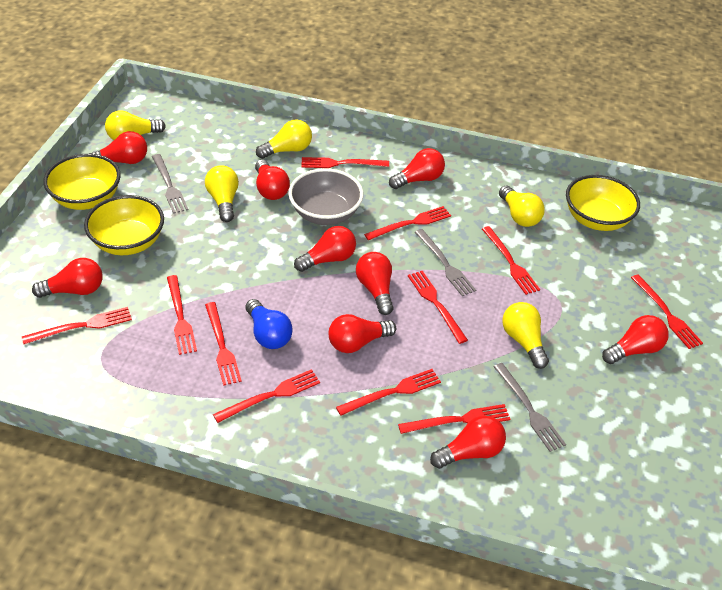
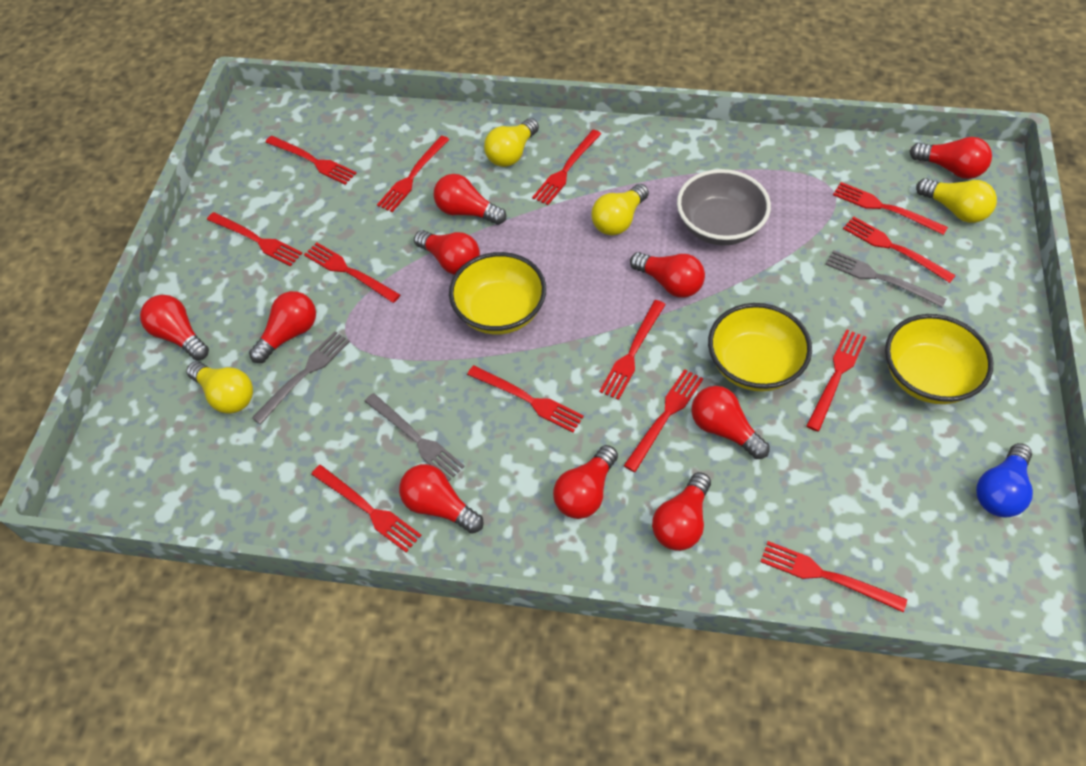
red fork: [22,307,132,344] [167,275,197,355] [205,302,242,386] [213,369,320,423] [301,157,389,168] [336,369,441,416] [364,206,451,240] [398,404,510,434] [408,271,468,344] [482,226,540,295] [631,274,703,349] = 11 -> [207,212,303,266] [265,136,357,185] [304,242,400,303] [311,465,422,552] [377,136,449,212] [467,365,584,433] [532,130,601,205] [600,300,666,400] [624,369,703,472] [760,541,907,612] [806,329,866,432] [833,182,948,235] [843,216,956,283] = 13
red light bulb: [32,258,103,298] [89,131,147,164] [255,160,290,200] [294,226,356,272] [328,314,396,353] [356,252,394,315] [389,148,445,189] [430,415,506,469] [602,315,669,364] = 9 -> [140,295,209,361] [249,291,316,363] [399,464,484,534] [414,230,480,275] [433,174,506,225] [553,445,618,519] [630,252,705,298] [652,472,711,551] [691,386,770,459] [910,137,992,179] = 10
yellow light bulb: [105,110,166,140] [205,165,239,222] [256,119,312,159] [499,186,545,227] [502,302,549,369] = 5 -> [186,361,253,414] [484,118,539,167] [591,184,649,235] [916,178,997,223] = 4

